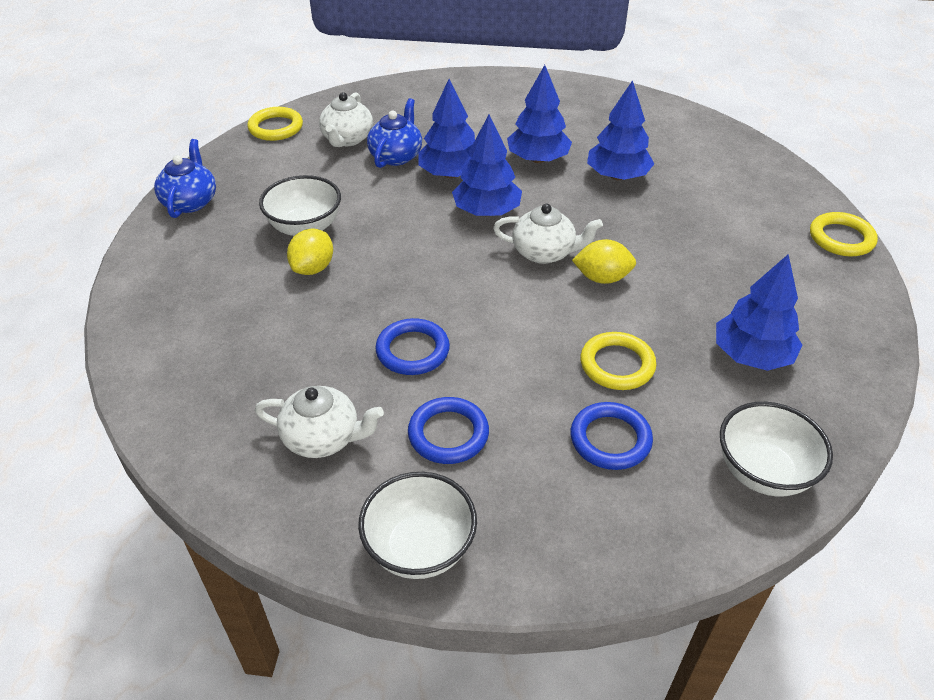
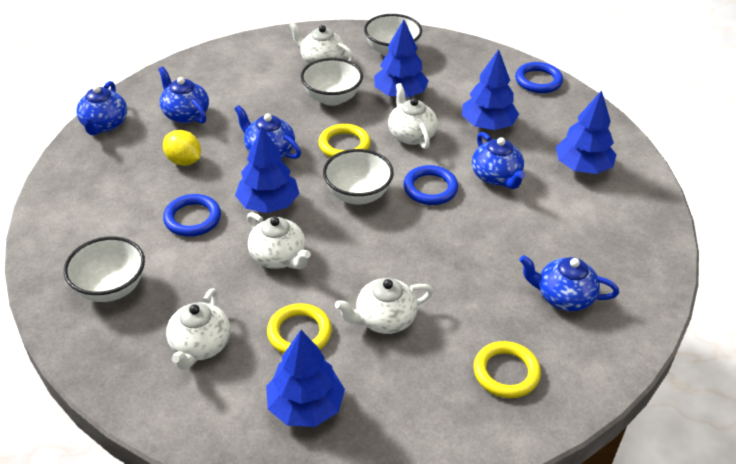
blue teapot: [154,139,216,218] [367,98,422,168] = 2 -> [76,81,127,135] [158,67,209,124] [235,105,301,159] [472,132,526,189] [519,255,619,311] = 5
white bowl: [259,175,341,236] [358,472,477,579] [720,402,833,497] = 3 -> [64,237,145,302] [301,58,363,106] [323,149,394,204] [364,14,422,56] = 4
white teapot: [255,386,384,458] [319,92,373,147] [493,204,603,264] = 3 -> [166,288,230,370] [247,212,311,269] [289,22,354,64] [335,278,433,334] [388,83,438,149] = 5
yellow lemon: [287,228,333,275] [572,239,636,284] = 2 -> [163,130,201,166] = 1

